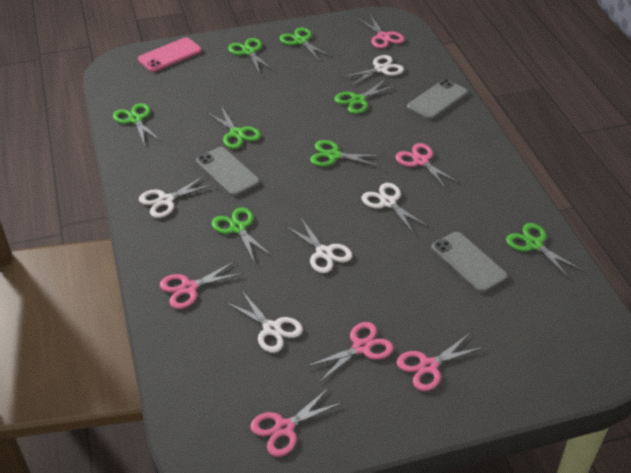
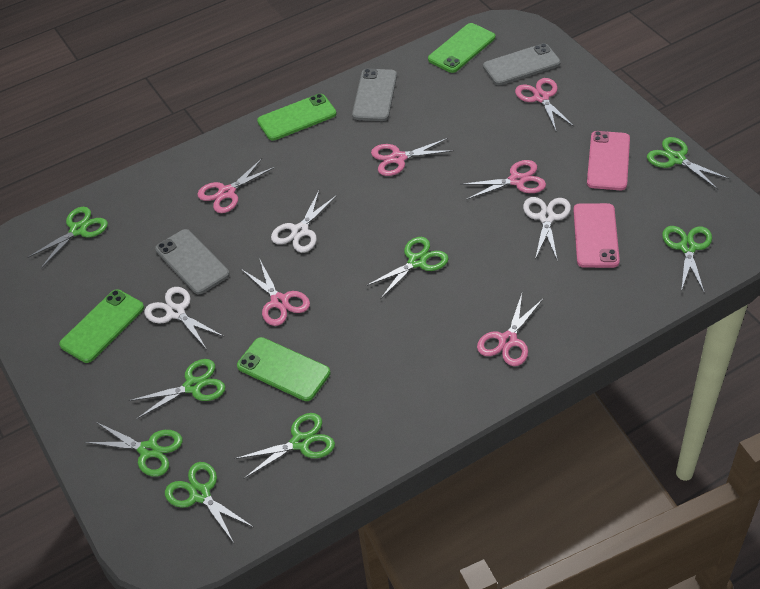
green phone: none = 0 -> [59,289,144,363] [237,337,331,401] [257,94,337,141] [428,23,495,73] = 4
pink phone: [138,37,202,72] = 1 -> [573,203,620,268] [587,131,630,190] = 2
white scissors: [139,175,215,218] [226,290,303,353] [285,218,352,273] [341,55,404,86] [362,183,429,234] = 5 -> [144,287,224,350] [271,191,337,253] [523,197,571,261] = 3

